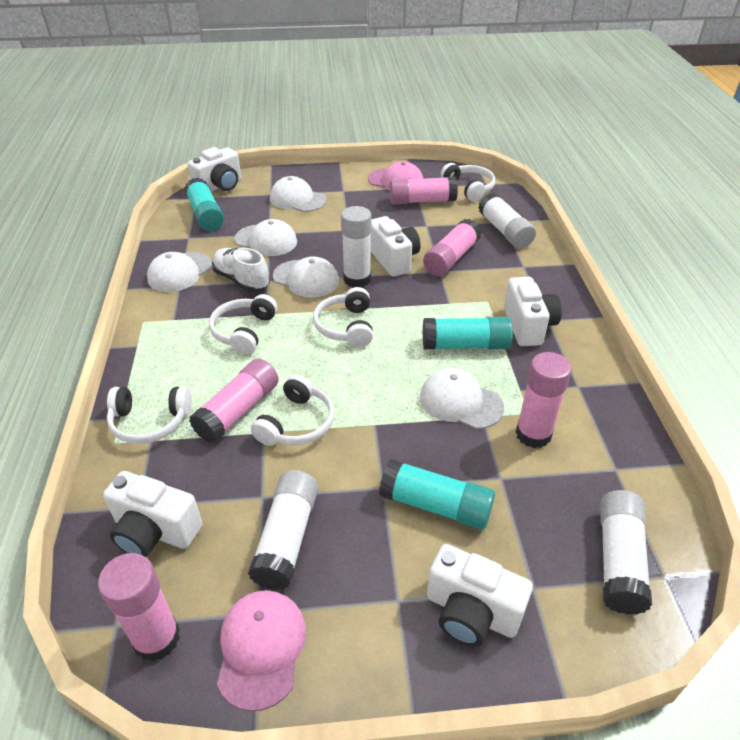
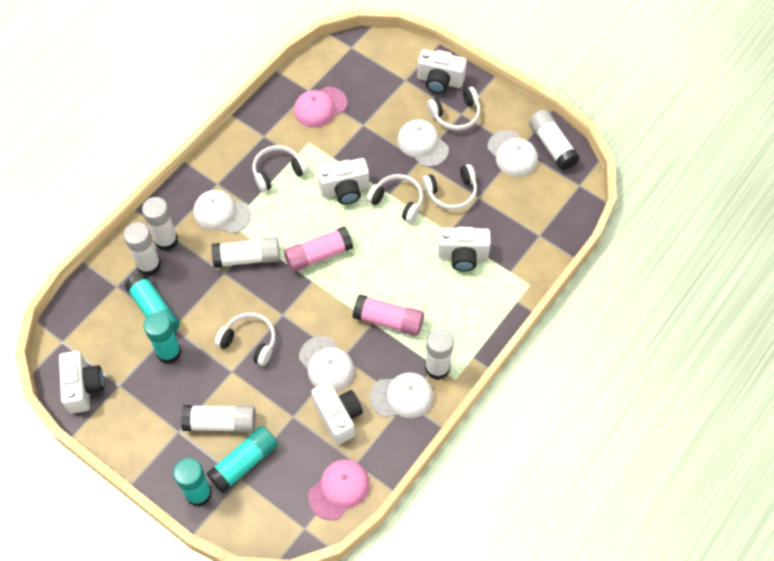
pink glue stick: [98,553,180,662] [189,359,279,444] [389,176,458,204] [423,219,481,276] [515,352,572,448] = 5 -> [284,226,353,272] [353,294,424,336] = 2
turquoise glue stick: [185,178,224,231] [379,459,495,530] [423,317,513,350] = 3 -> [124,273,180,332] [144,312,182,364] [173,458,212,507] [206,426,278,493] = 4
white glue stick: [248,470,318,590] [341,206,372,288] [478,192,536,249] [600,490,652,615] = 4 -> [124,222,161,276] [142,197,178,251] [181,405,256,433] [211,237,280,268] [425,328,454,380] [529,110,580,170] = 6
white shoe: [212,248,270,292] = 1 -> none = 0

